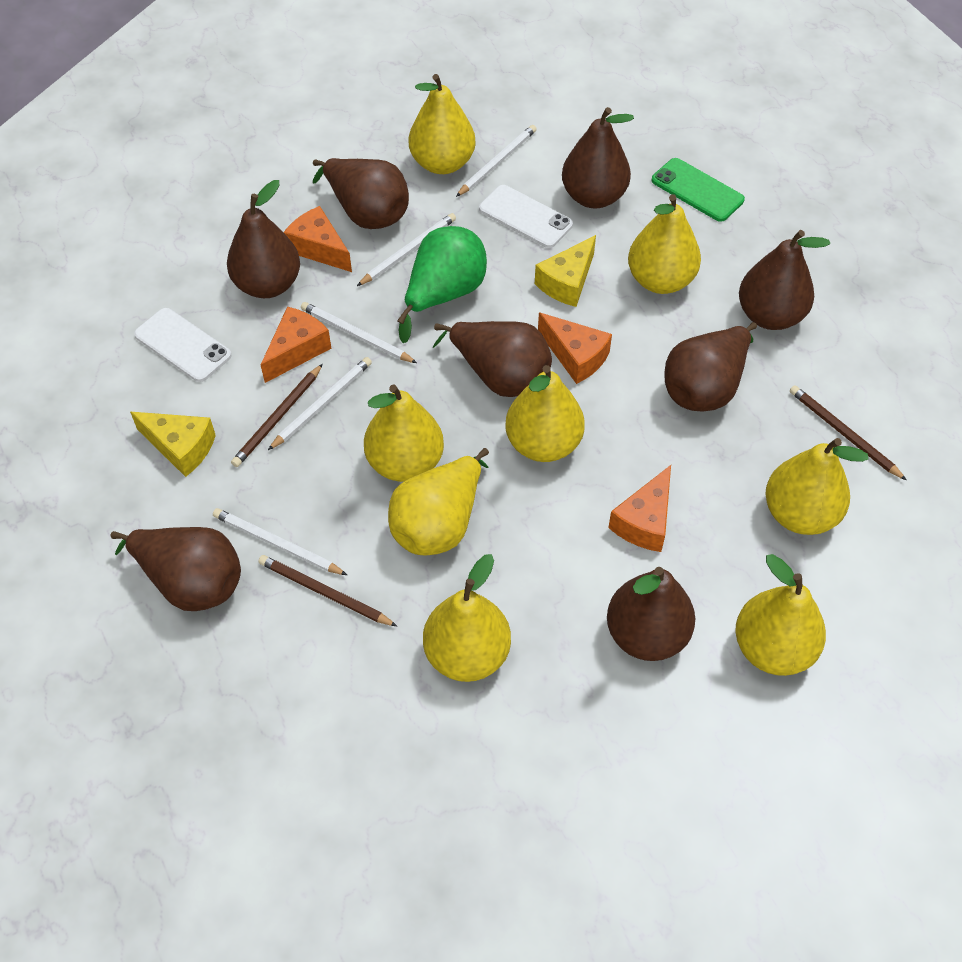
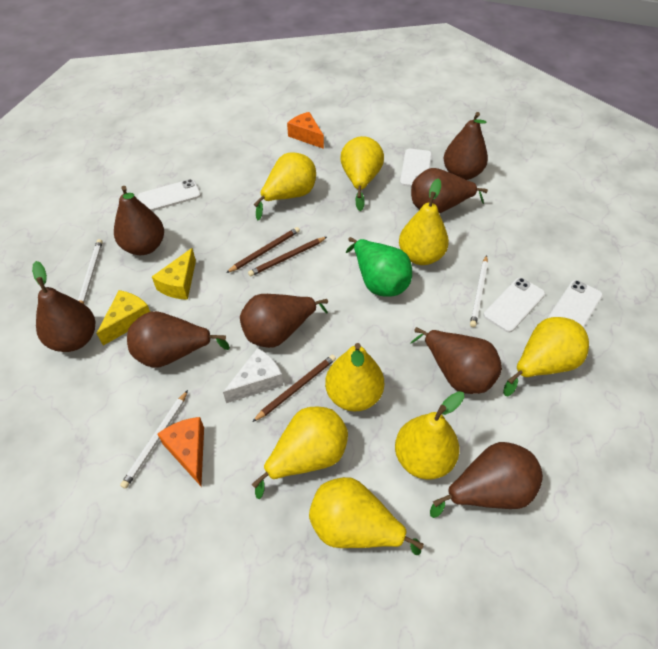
green phone: [652,158,745,222] = 1 -> none = 0
orange cheese: [261,307,332,383] [283,206,352,272] [538,312,612,384] [608,465,671,552] = 4 -> [157,417,204,486] [287,112,324,149] = 2
white cheese: none = 0 -> [223,348,283,403] = 1
white pencil: [213,508,347,575] [268,357,372,450] [301,302,417,363] [357,213,456,286] [456,125,537,197] = 5 -> [78,239,103,304] [120,390,188,489] [470,255,488,327] = 3
white phone: [134,308,232,382] [479,185,573,248] = 2 -> [138,179,201,211] [400,149,432,187] [483,278,545,333] [548,280,603,328] = 4

